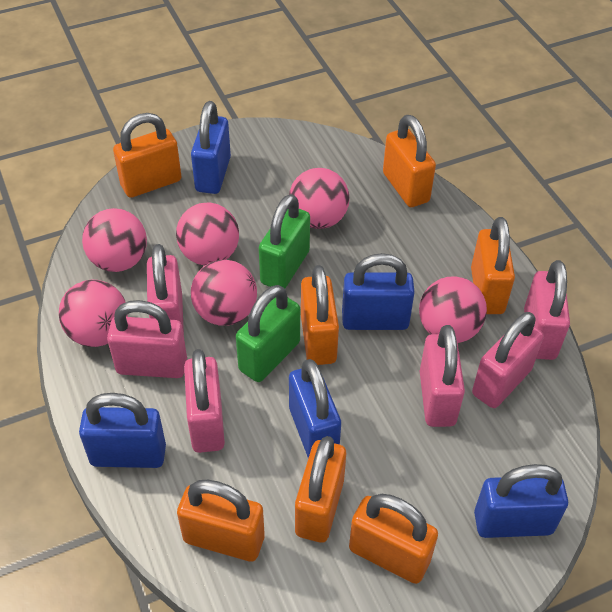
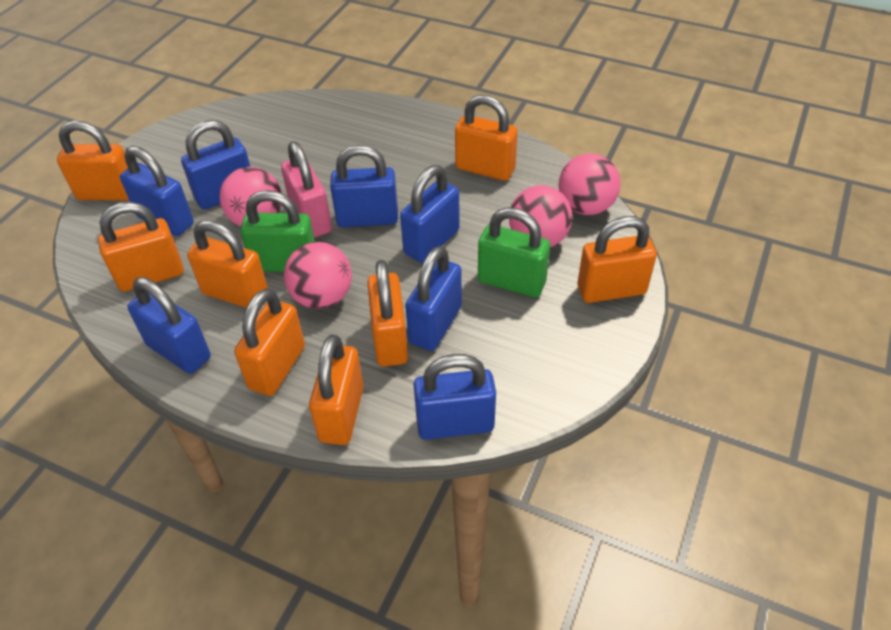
blue padlock: [79,393,166,468] [191,101,231,194] [289,359,341,458] [342,253,415,330] [474,464,568,538] = 5 -> [120,146,194,236] [127,277,211,374] [181,120,250,210] [330,145,398,227] [400,165,460,263] [405,246,462,351] [414,354,496,440] = 7
orange padlock: [113,113,182,198] [177,480,265,562] [295,436,346,543] [301,265,339,365] [349,494,438,584] [383,115,436,207] [471,217,515,314] = 7 -> [57,120,129,201] [98,202,184,292] [187,220,268,308] [234,288,305,396] [309,334,364,445] [367,260,408,366] [455,95,518,181] [577,216,657,303] = 8
pink ball: [59,280,128,347] [82,208,147,272] [176,202,239,266] [191,260,257,326] [289,168,350,229] [419,276,487,343] = 6 -> [219,167,282,226] [284,242,352,309] [509,185,573,247] [559,154,621,215] = 4
pink padlock: [107,300,187,378] [147,244,184,335] [184,349,225,453] [420,325,465,427] [472,312,544,408] [524,260,570,360] = 6 -> [281,141,332,238] = 1

